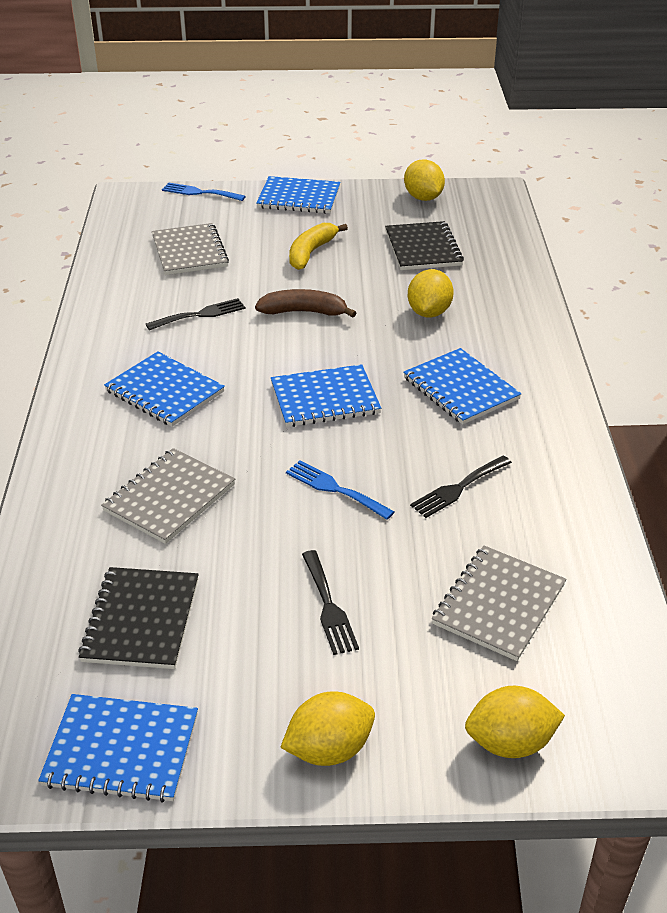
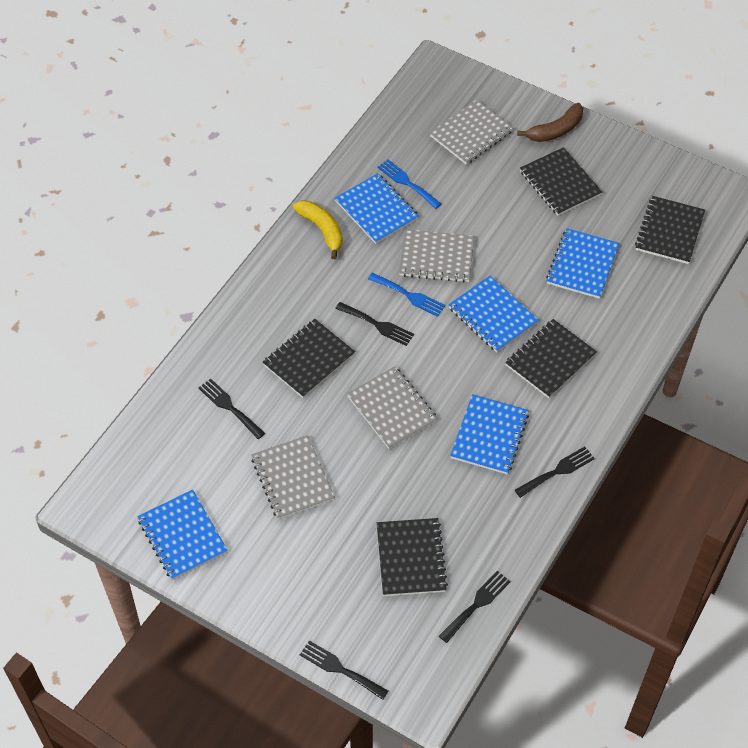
black fork: [146,298,246,330] [302,550,359,655] [410,456,512,518] = 3 -> [199,378,265,439] [300,641,388,700] [335,302,414,346] [439,571,511,643] [515,446,595,498] = 5
black notebook: [78,567,199,669] [385,221,464,270] = 2 -> [263,319,355,398] [377,518,448,596] [505,319,597,398] [520,147,602,216] [635,196,705,264] = 5
grey notebook: [101,448,235,544] [152,223,229,275] [432,546,566,661] = 3 -> [251,435,335,520] [347,366,438,449] [399,229,474,283] [430,99,514,165] = 4
yellow lemon: [280,691,375,766] [404,159,445,201] [408,269,454,318] [465,686,565,758] = 4 -> none = 0

